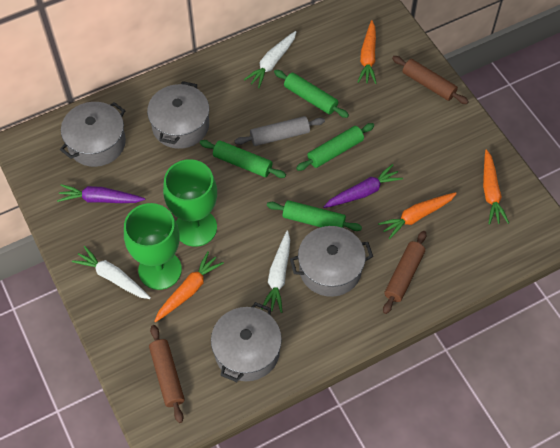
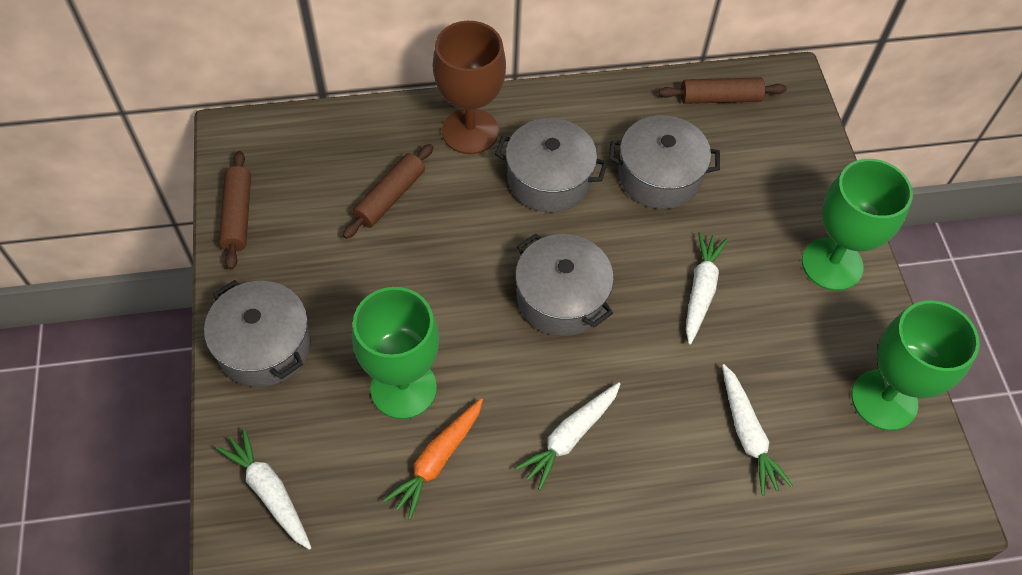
brown goblet: none = 0 -> [433,21,506,154] = 1
green goblet: [124,203,182,290] [163,159,217,247] = 2 -> [352,287,439,419] [802,159,913,291] [851,300,980,431] = 3
green rolling pin: [200,140,286,178] [267,200,362,231] [274,70,349,118] [296,123,374,171] = 4 -> none = 0
grey rolling pin: [235,116,325,146] = 1 -> none = 0
orange carrot: [154,251,224,322] [358,20,377,84] [378,192,457,239] [483,149,509,225] = 4 -> [383,398,483,520] = 1
purple carrot: [57,184,145,203] [323,164,403,208] = 2 -> none = 0
white carrot: [72,246,151,299] [244,31,296,88] [261,231,290,313] = 3 -> [216,428,312,550] [515,382,620,490] [686,232,728,344] [722,364,793,495] = 4

